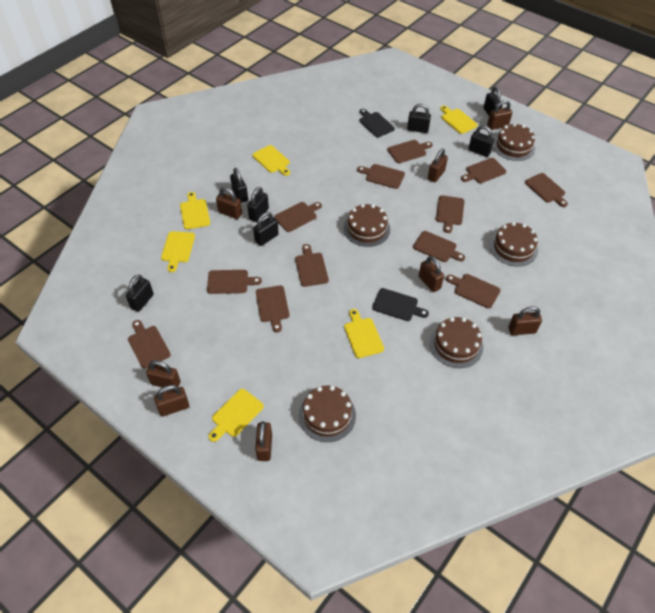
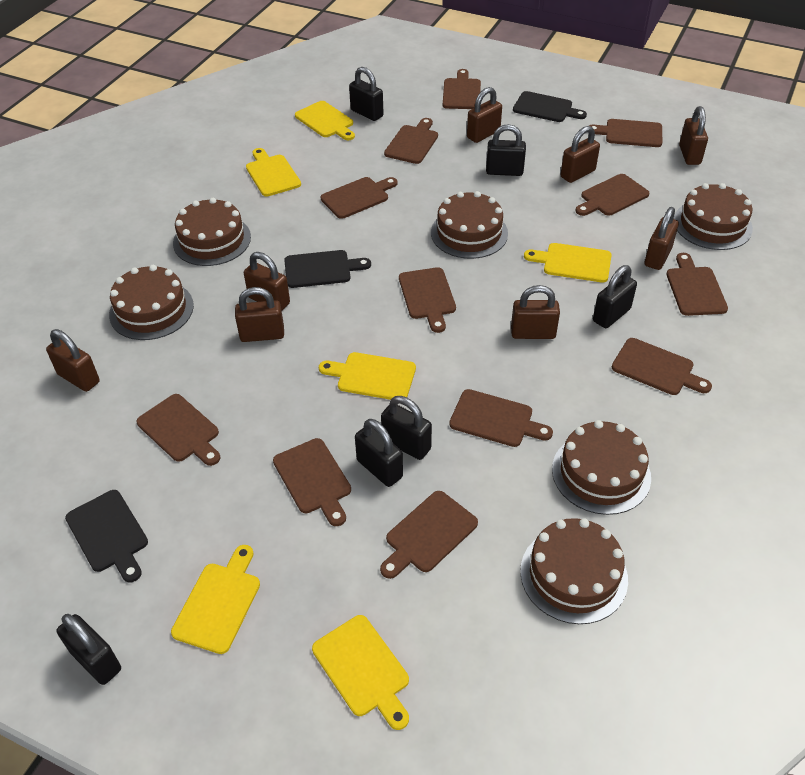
black cutting board: [360,109,395,137] [372,288,429,321] = 2 -> [65,490,148,583] [284,250,371,288] [513,91,587,122] = 3
black padlock: [126,274,154,312] [230,168,248,203] [247,187,269,222] [253,212,279,246] [407,104,431,133] [468,125,494,157] [484,87,503,116] = 7 -> [57,614,121,685] [349,67,384,121] [355,419,403,487] [381,396,432,460] [486,124,526,176] [593,265,637,328] = 6
brown cake: [299,385,356,442] [344,204,390,247] [430,317,483,368] [490,222,538,266] [493,123,535,161] = 5 -> [109,265,194,340] [173,198,251,266] [431,191,508,259] [520,518,628,624] [552,420,651,515] [674,183,753,250] = 6

